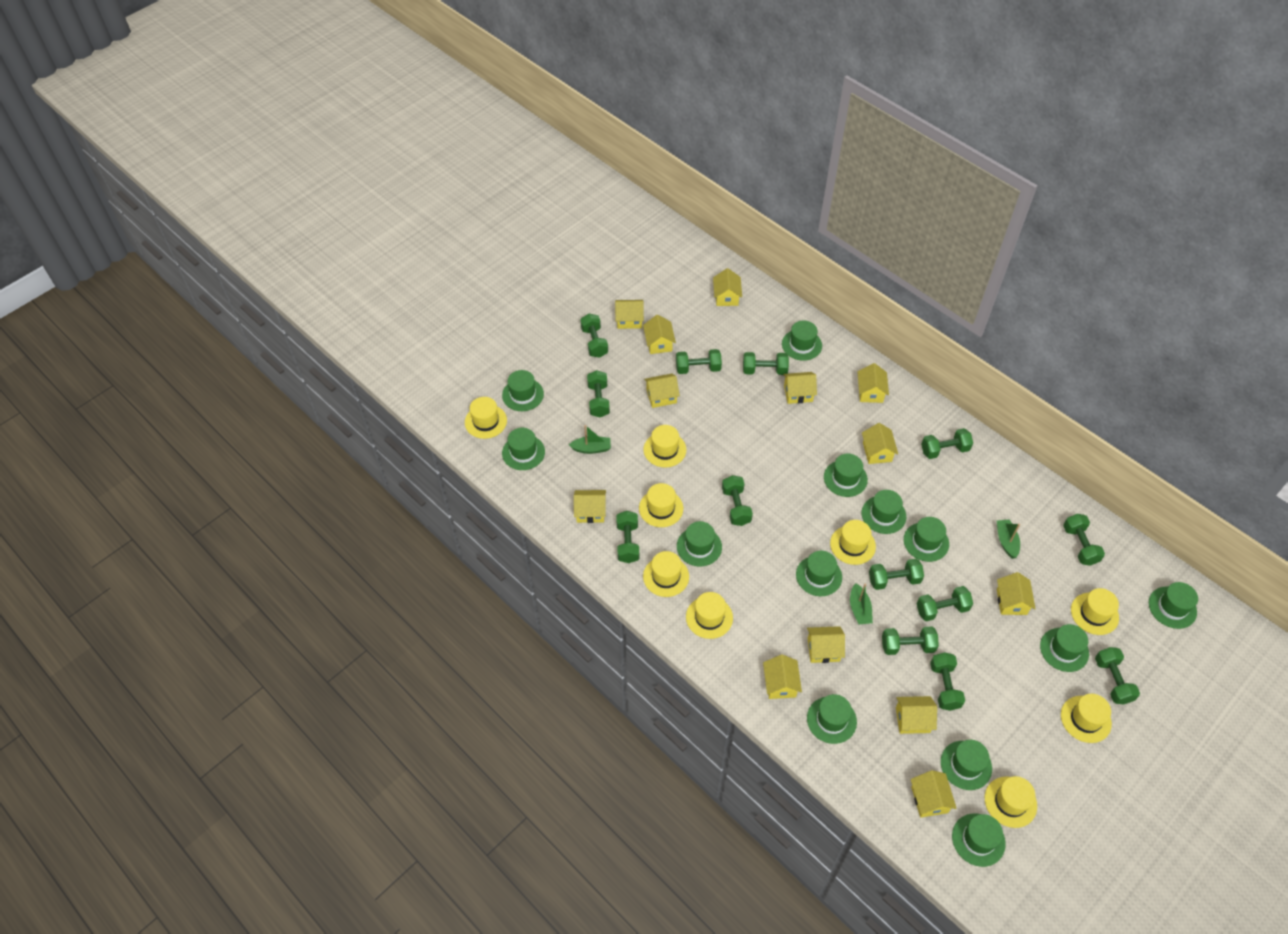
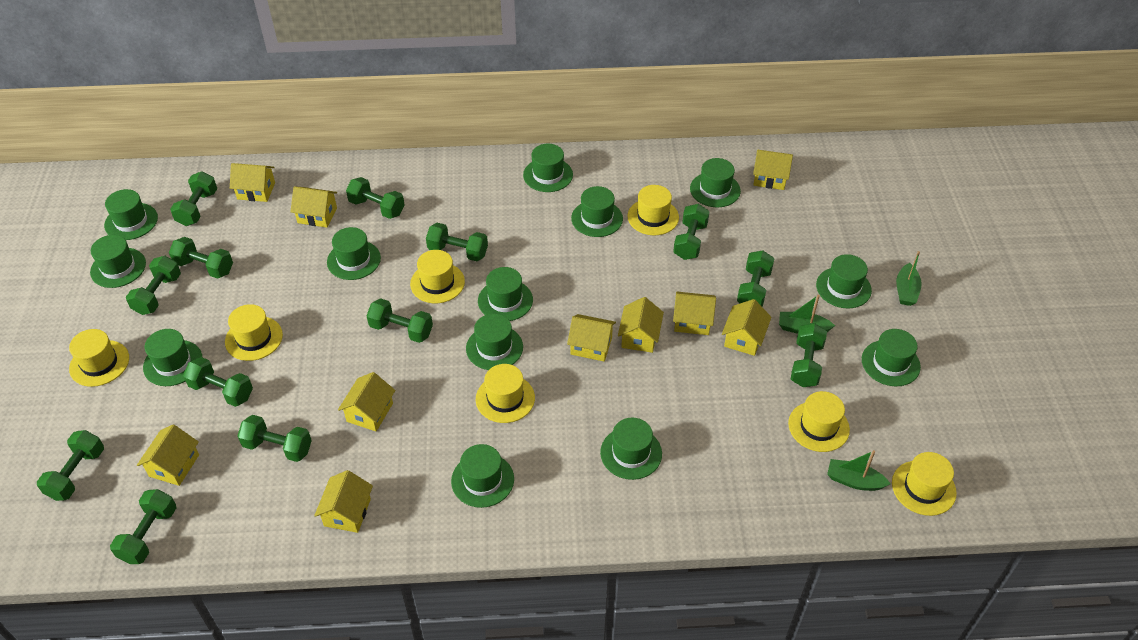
yellow hat: [465,397,507,439] [639,483,683,527] [643,425,686,467] [643,551,689,597] [686,592,733,639] [830,520,876,565] [985,776,1037,828] [1061,694,1112,743] [1071,588,1119,635] = 9 -> [69,329,129,387] [225,304,283,361] [410,250,465,303] [476,364,535,423] [627,185,679,235] [788,391,850,452] [892,452,957,516] = 7
yellow house: [574,490,606,523] [615,300,644,329] [643,315,676,354] [644,374,680,408] [713,268,742,306] [763,654,802,699] [783,372,817,404] [807,626,845,663] [857,363,889,403] [862,423,898,464] [896,696,937,734] [911,770,957,818] [997,572,1036,615] = 13 -> [137,424,199,486] [230,163,275,202] [290,186,337,228] [314,470,373,533] [338,372,395,431] [567,314,616,362] [618,297,664,353] [673,292,716,335] [722,299,771,356] [753,150,793,190] = 10

